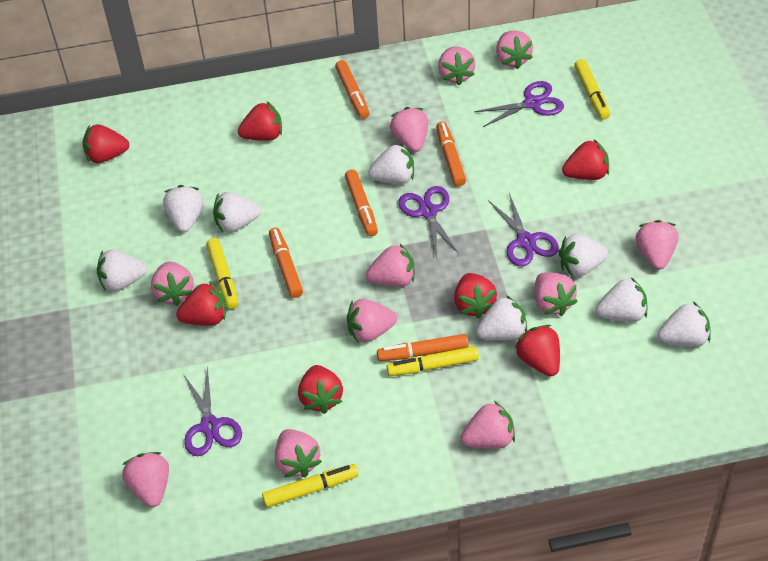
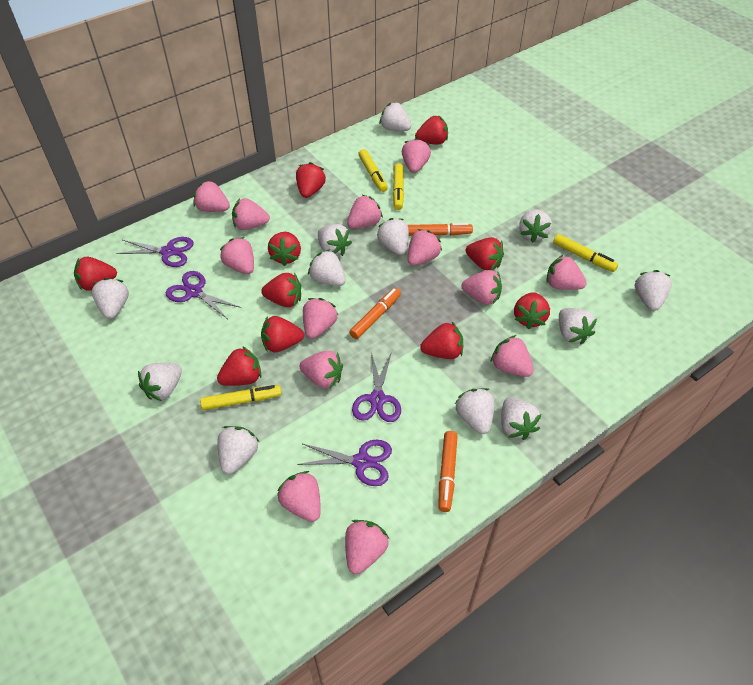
orange marker: [269,228,303,298] [335,60,369,119] [345,169,378,236] [377,334,469,361] [436,122,466,186] = 5 -> [349,288,401,339] [408,223,473,236] [439,431,458,512] = 3
pink strawberry: [122,452,169,507] [151,262,194,306] [275,429,322,478] [347,299,397,343] [366,244,415,287] [390,107,428,152] [438,47,475,85] [461,401,515,449] [496,31,533,69] [535,272,578,316] [636,220,678,270] = 11 -> [193,180,230,212] [220,237,254,274] [232,198,270,230] [277,471,321,522] [299,351,343,389] [303,298,338,339] [345,520,389,574] [347,195,383,229] [402,138,431,173] [408,229,442,266] [461,270,502,305] [491,335,534,377] [546,255,587,290] = 13
red strawberry: [82,125,129,163] [176,282,226,325] [238,102,282,141] [298,365,343,414] [454,273,497,319] [515,325,560,376] [562,139,609,180] = 7 -> [74,257,117,291] [217,346,261,386] [261,273,301,307] [261,316,304,352] [268,232,301,266] [296,162,326,198] [415,115,448,145] [420,322,463,359] [466,237,504,270] [514,292,550,329] = 10
white strawberry: [97,250,147,291] [163,185,204,232] [213,192,261,232] [368,144,414,184] [476,295,527,341] [559,235,608,277] [596,277,647,322] [658,302,710,347] = 8 -> [92,278,129,319] [138,363,182,401] [217,426,259,474] [308,249,346,286] [318,224,352,256] [377,218,409,255] [380,102,412,131] [455,388,494,434] [501,397,541,440] [519,210,552,243] [559,308,597,345] [635,270,672,311] = 12

